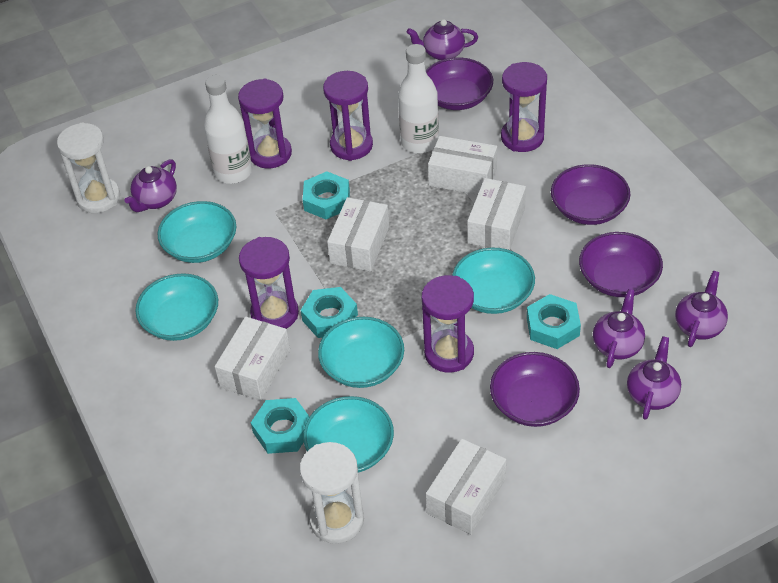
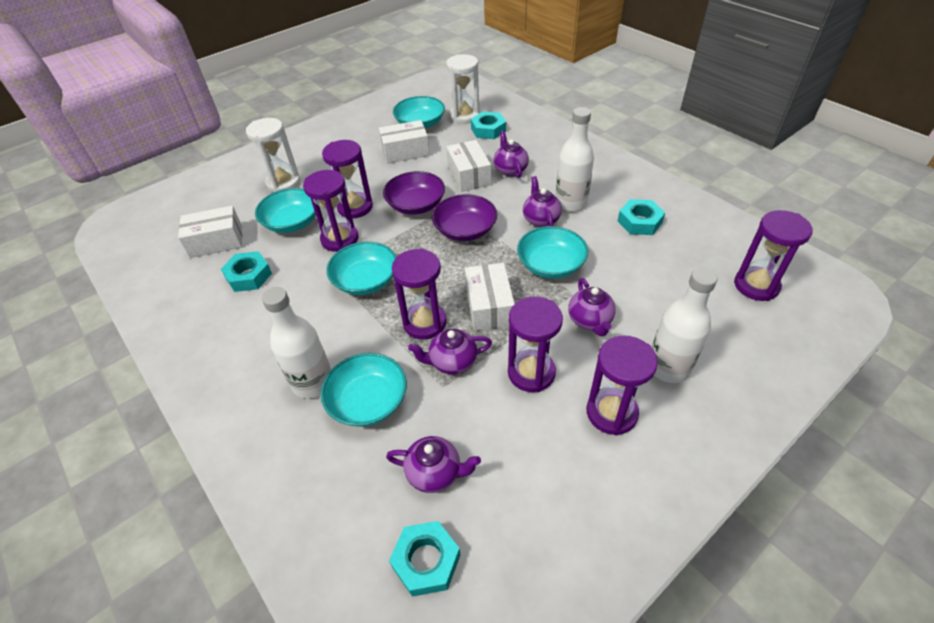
purple bowl: [426,58,493,110] [490,352,580,427] [551,164,630,225] [579,232,663,297] = 4 -> [383,171,445,215] [432,194,497,241] = 2
purple hourglass: [238,79,292,168] [239,237,299,329] [323,71,373,161] [422,275,474,373] [501,62,547,152] = 5 -> [303,170,358,252] [322,140,373,218] [392,248,447,340] [508,297,563,392] [587,335,658,436] [734,210,813,301] = 6
white bottle: [204,75,252,184] [398,44,439,153] = 2 -> [262,287,331,399] [555,107,594,212] [651,267,718,383] = 3
white box: [215,316,290,401] [327,197,389,272] [426,439,506,535] [428,136,497,195] [467,178,526,250] = 5 -> [178,206,242,258] [379,120,430,164] [446,140,491,192] [465,263,515,331] = 4

